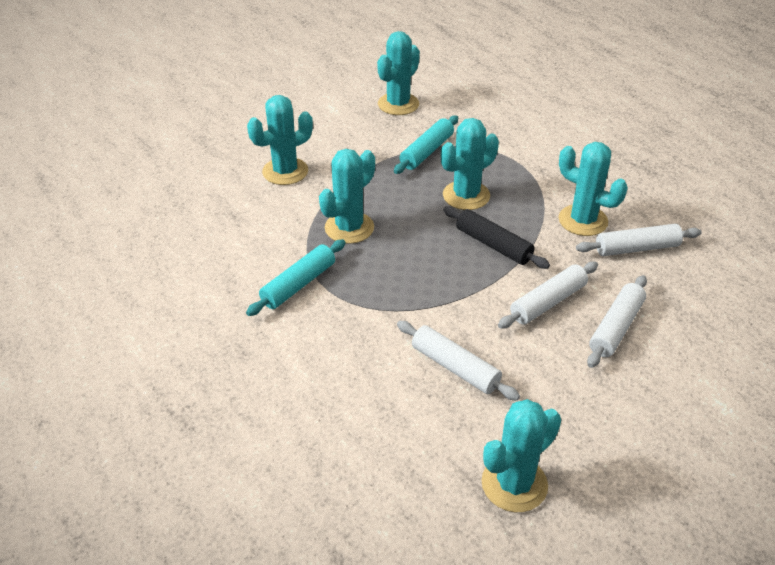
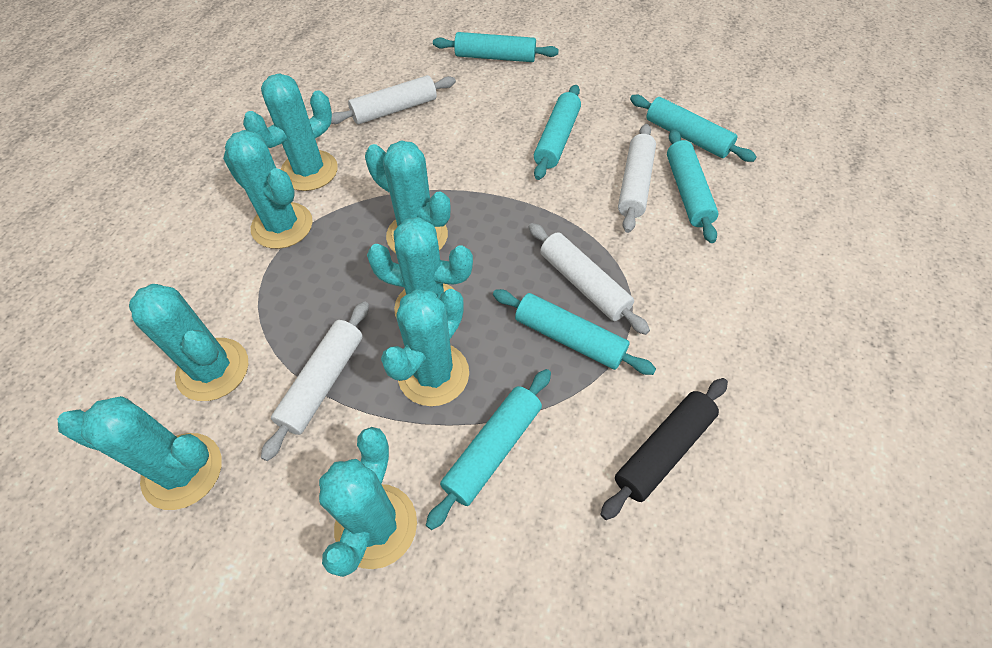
turquoise cactus: [247,95,313,185] [319,149,375,244] [377,31,420,115] [441,118,499,210] [481,399,561,512] [559,142,628,236] = 6 -> [58,396,222,510] [129,284,248,401] [223,130,313,249] [243,74,338,191] [319,427,417,577] [365,140,450,253] [367,217,473,316] [381,289,469,406] = 8
turquoise rolling pin: [246,239,345,316] [394,115,459,174] = 2 -> [426,369,551,530] [433,32,559,62] [493,289,656,375] [534,85,581,180] [630,95,757,162] [667,129,718,243] = 6

